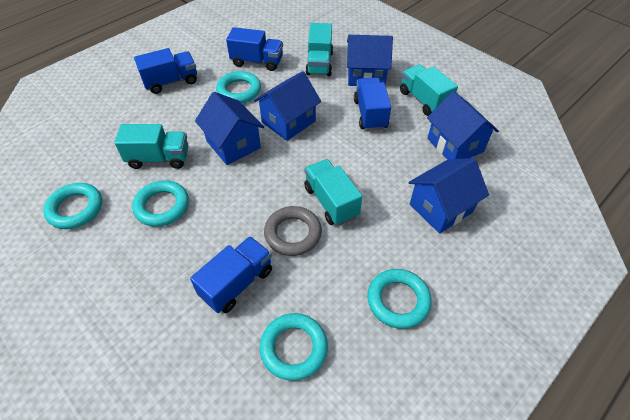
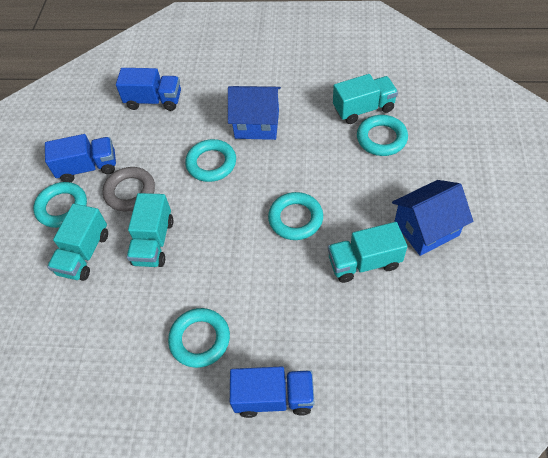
blue house: [195,92,264,165] [254,71,321,141] [347,35,393,86] [408,158,489,234] [427,91,499,160] = 5 -> [228,86,281,140] [392,180,473,256] = 2
blue truck: [134,48,197,94] [190,236,272,313] [226,27,283,71] [354,77,391,131] = 4 -> [45,134,116,182] [116,68,181,111] [230,366,314,418] = 3

